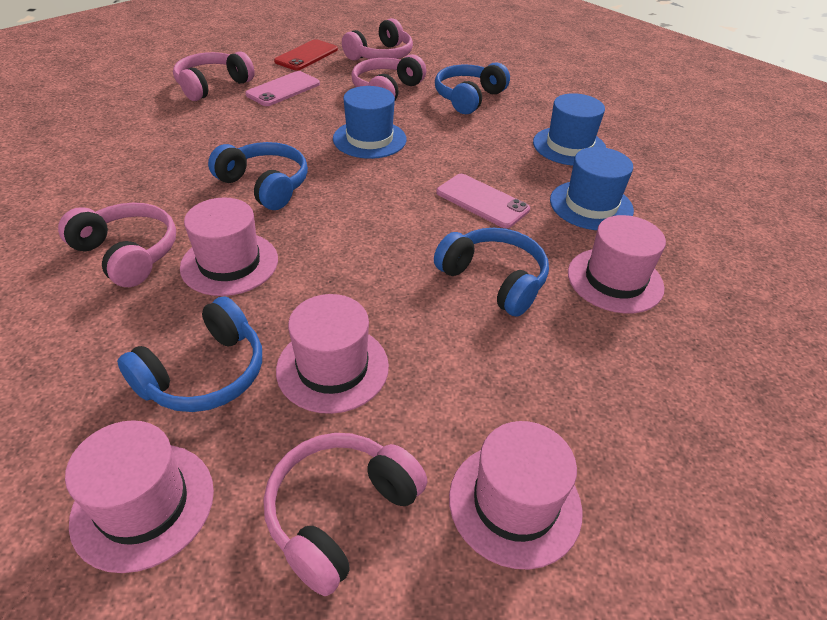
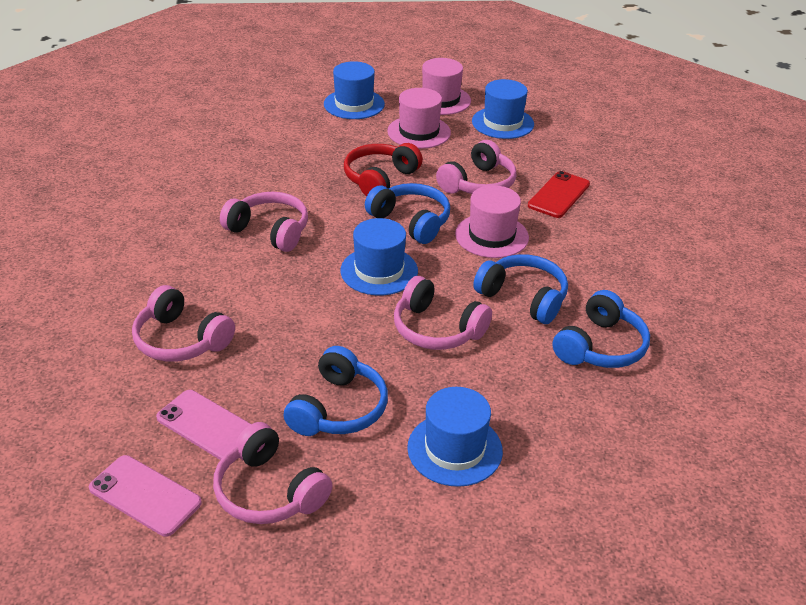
blue hat: [333,86,406,159] [533,93,606,166] [550,147,634,230] = 3 -> [324,61,385,119] [340,218,418,295] [407,387,503,487] [472,79,534,139] = 4
pink hat: [65,420,214,573] [180,198,278,296] [276,294,389,414] [449,421,583,569] [568,215,666,313] = 5 -> [387,88,451,149] [422,58,471,115] [455,185,529,258] = 3
red headphones: none = 0 -> [344,143,423,196] = 1

